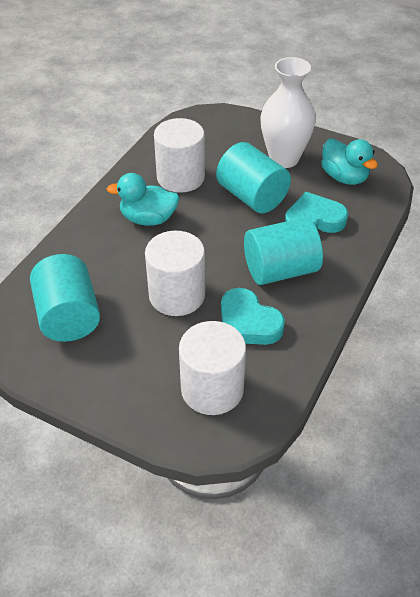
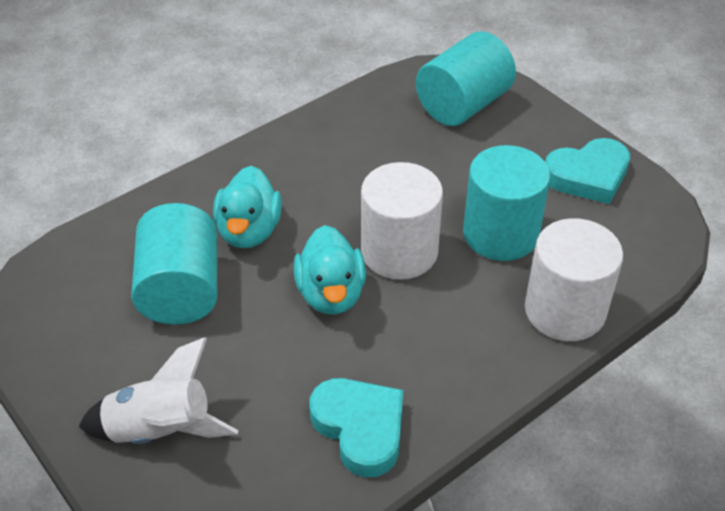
white cylinder: [145,231,205,316] [154,118,205,193] [179,321,246,415] = 3 -> [361,162,443,280] [525,218,623,341] = 2
white rocket: none = 0 -> [78,337,238,444] = 1
white vase: [260,57,316,168] = 1 -> none = 0

